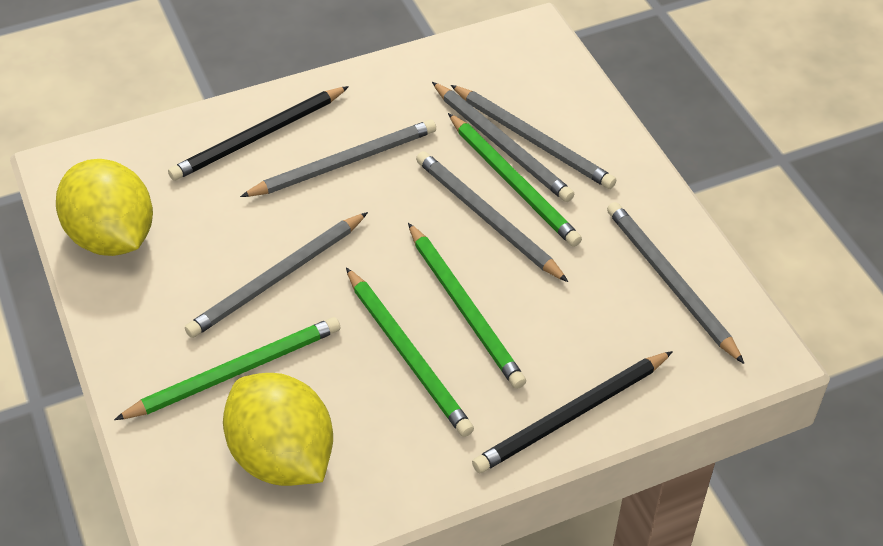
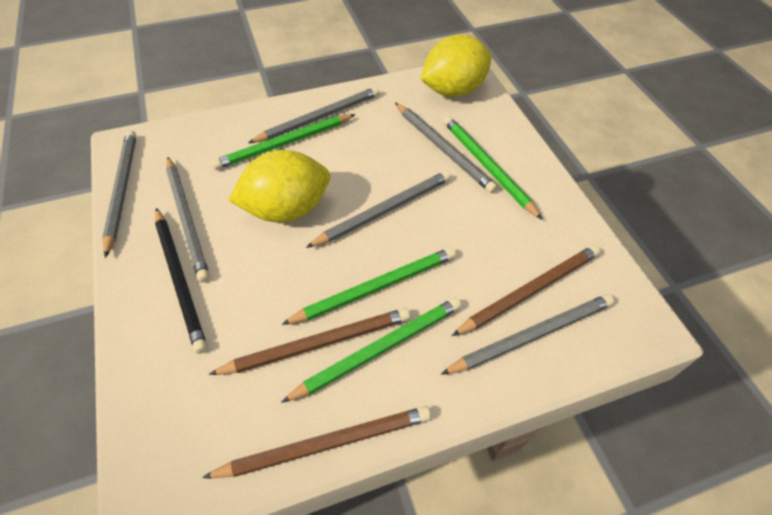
black pencil: [168,86,349,181] [472,351,673,473] = 2 -> [155,208,207,354] = 1
brown pencil: none = 0 -> [202,406,431,479] [209,308,410,375] [452,245,600,336] = 3

